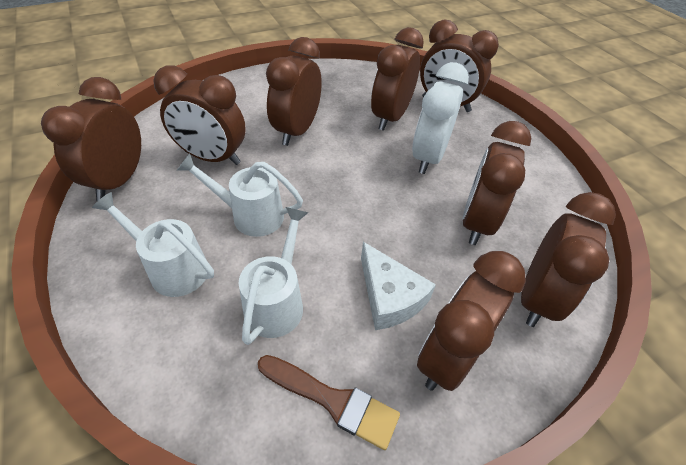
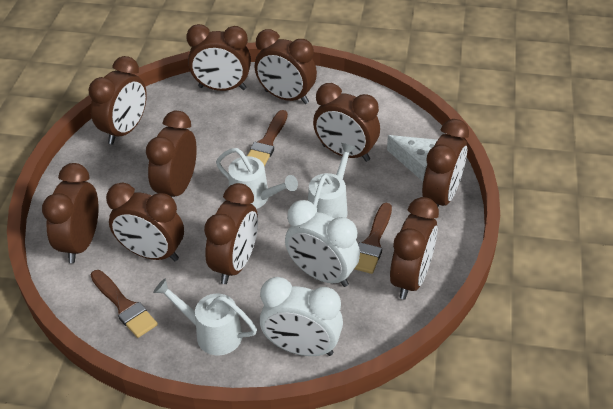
brown brush: [258,355,400,450] = 1 -> [91,270,158,338] [247,110,288,166] [354,203,392,274] = 3
brown clock: [41,77,141,201] [153,65,246,165] [266,37,322,146] [371,27,424,131] [417,251,526,391] [420,19,499,112] [462,121,531,245] [521,192,616,327] = 8 -> [42,163,98,263] [88,56,147,144] [106,183,184,261] [146,111,197,197] [186,24,251,91] [204,183,258,284] [255,29,317,104] [313,83,380,162] [390,197,439,300] [422,119,469,207] = 10
white clock: [412,62,469,174] = 1 -> [260,277,343,356] [285,200,360,287] = 2

